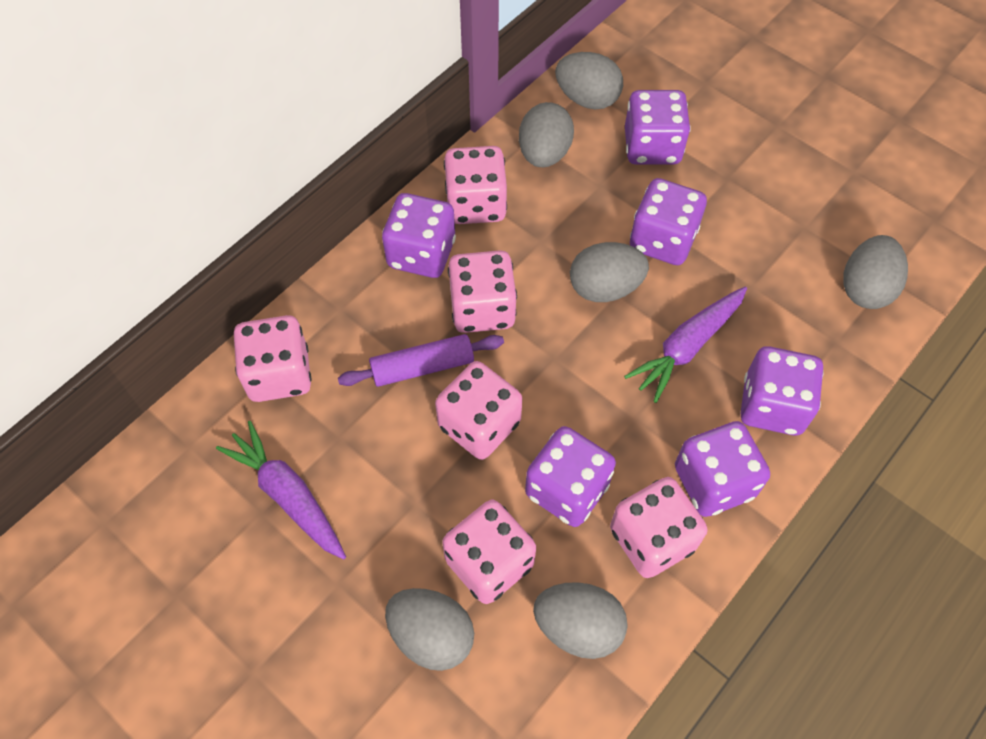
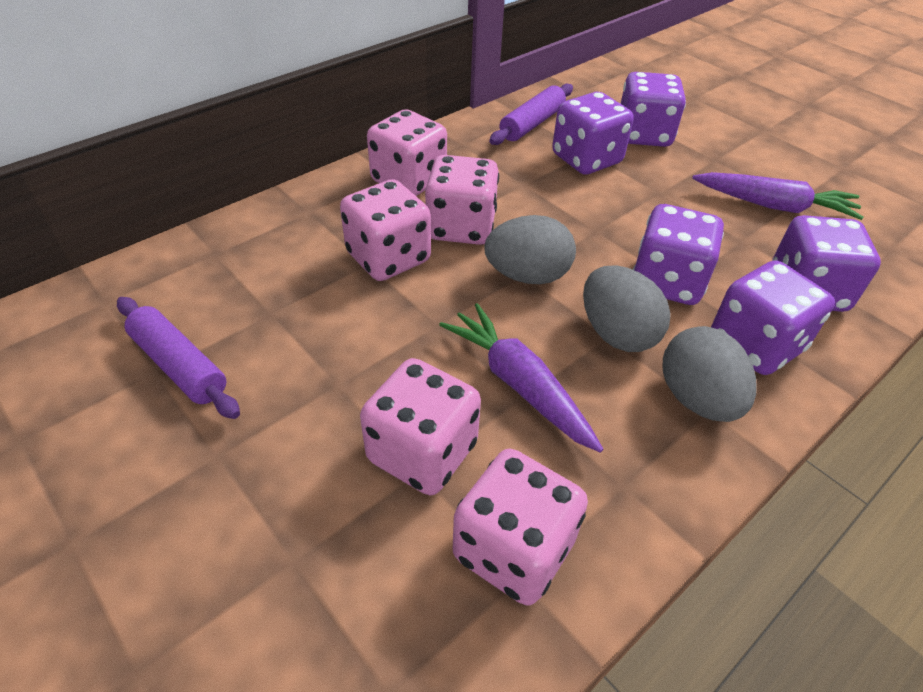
grey egg: [385,588,474,671] [519,102,574,167] [533,582,628,659] [555,52,623,109] [570,242,649,302] [843,235,908,309] = 6 -> [484,215,576,284] [583,266,671,352] [663,326,756,422] = 3
pink dice: [234,315,312,402] [435,361,522,460] [442,500,536,604] [444,146,507,224] [448,250,517,333] [610,477,708,578] = 6 -> [340,179,431,281] [360,358,481,495] [367,109,447,196] [425,155,499,245] [453,449,588,606] = 5
purple dice: [382,193,456,278] [525,426,616,527] [625,90,691,165] [630,178,707,265] [675,421,770,517] [740,346,824,435] = 6 -> [552,92,634,175] [621,72,686,147] [633,204,724,305] [711,260,835,375] [772,215,881,312] = 5
purple rolling pin: [338,334,504,387] = 1 -> [117,297,240,419] [489,83,573,145] = 2

